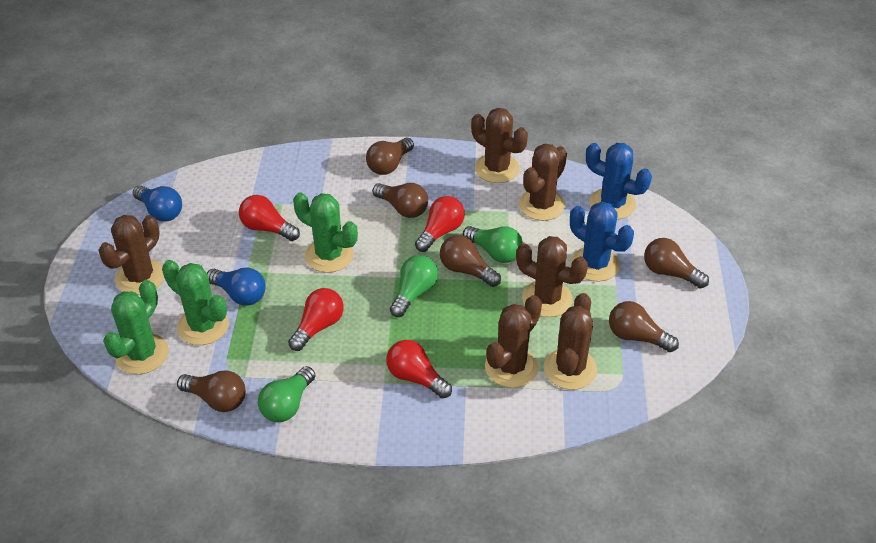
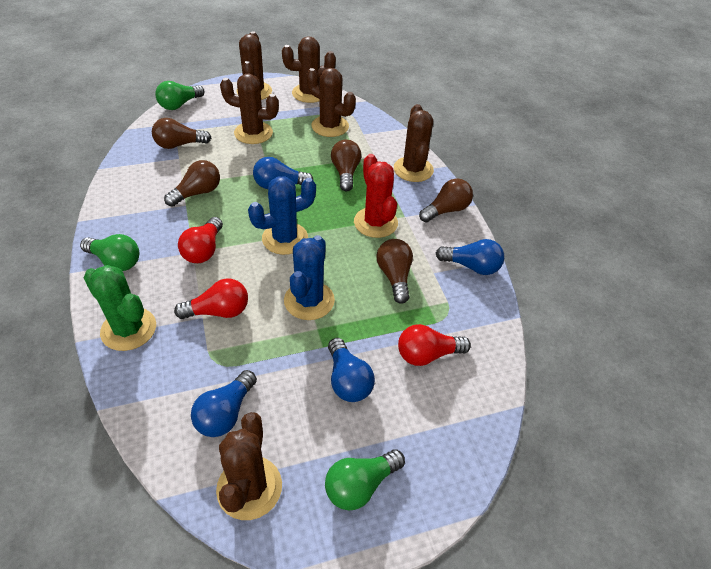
blue light bulb: [133,185,182,221] [207,268,266,306] = 2 -> [191,370,257,437] [253,157,314,189] [328,338,375,402] [436,239,504,275] = 4
brown light bulb: [177,370,246,412] [366,137,414,175] [373,183,428,218] [440,235,501,287] [609,301,679,352] [644,238,709,289] = 6 -> [152,118,211,149] [164,160,220,207] [331,139,361,191] [376,239,413,304] [419,178,473,222] = 5
green cactus: [103,280,169,374] [162,260,229,345] [293,192,358,273] = 3 -> [84,265,156,351] = 1
red cactus: none = 0 -> [354,154,398,238] = 1
red light bulb: [239,195,300,241] [288,288,344,351] [386,340,452,398] [415,196,465,252] = 4 -> [174,278,248,319] [178,217,223,263] [398,324,471,366] = 3

